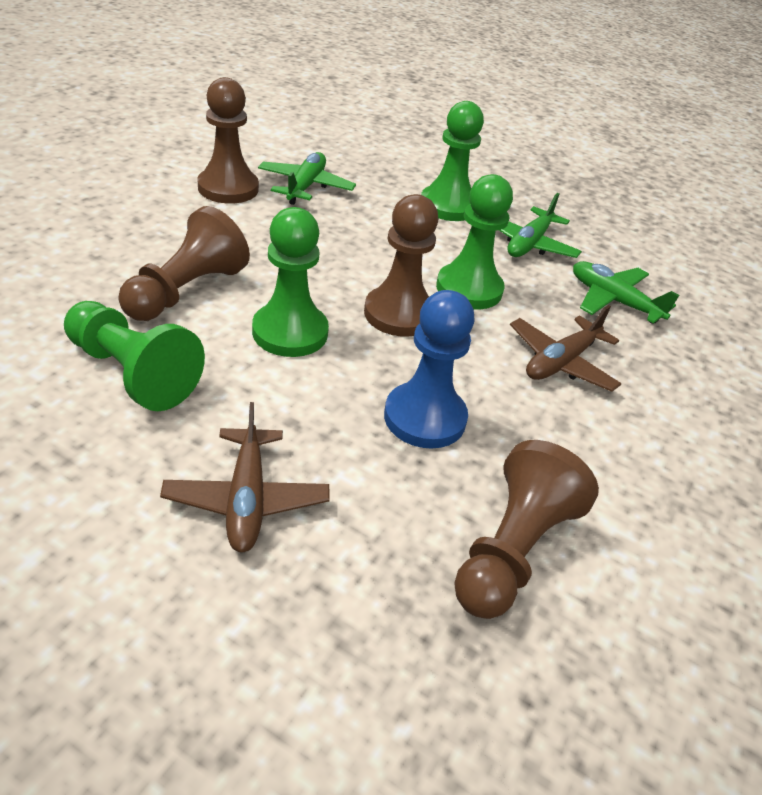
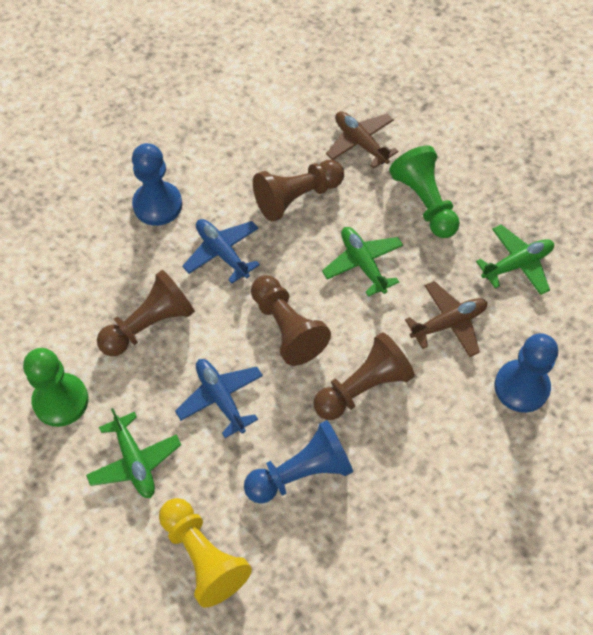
blue pawn: [384,290,475,449] = 1 -> [132,143,182,226] [244,420,353,504] [495,333,558,413] = 3
blue plane: none = 0 -> [175,359,263,438] [182,219,260,284] = 2
green pawn: [64,301,205,411] [252,207,329,357] [421,101,484,221] [436,174,513,309] = 4 -> [23,348,88,427] [389,145,460,238] = 2
yellow pawn: none = 0 -> [159,498,252,608] = 1

